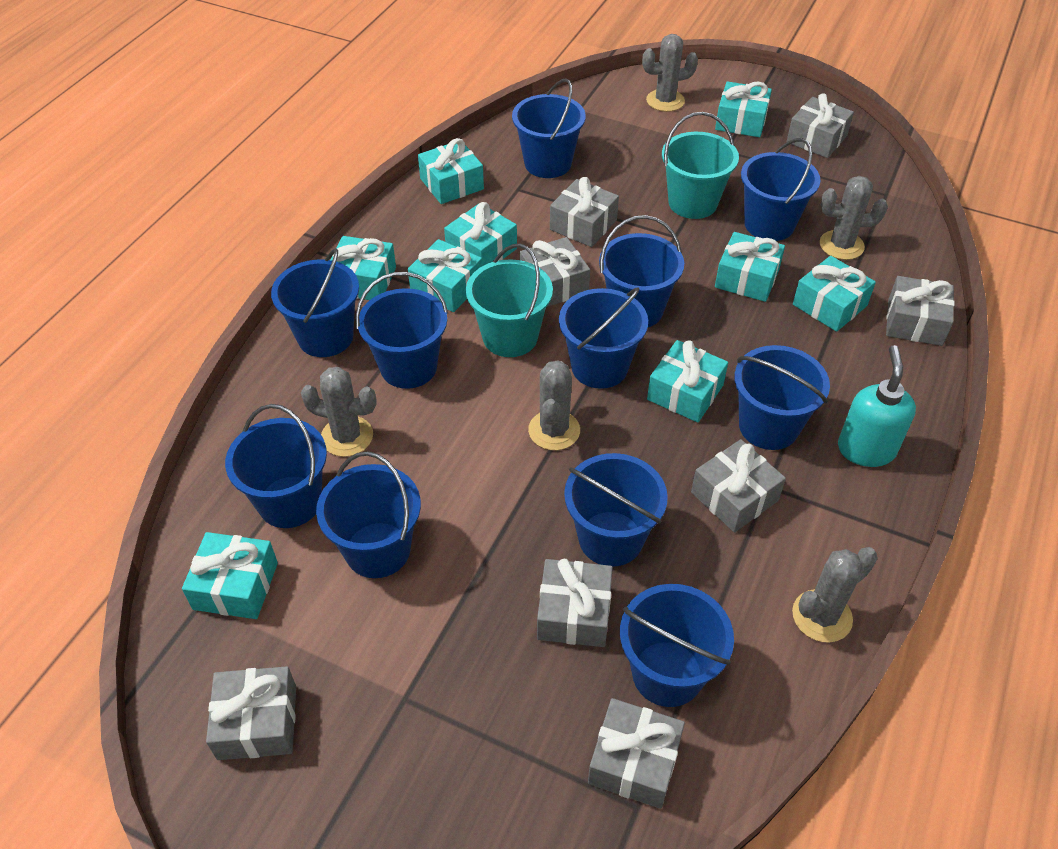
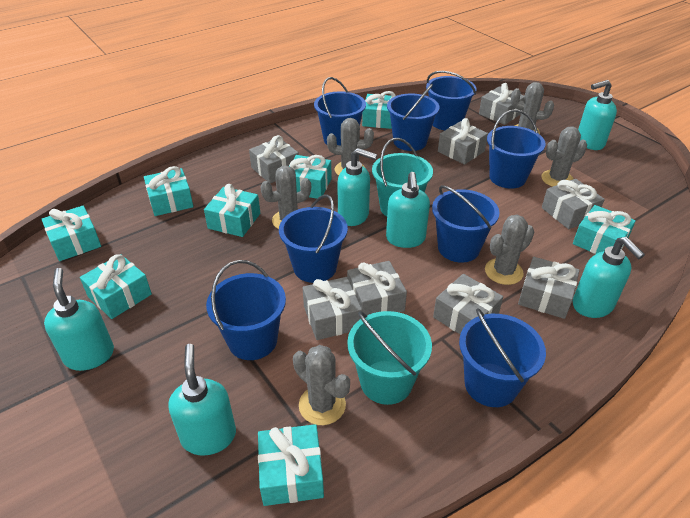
blue bucket: [225,404,327,528] [271,248,359,357] [316,451,421,578] [356,272,448,389] [512,78,586,178] [559,288,648,389] [564,453,668,566] [599,215,684,327] [620,584,734,707] [734,345,830,450] [741,138,820,241] = 11 -> [206,260,286,360] [279,194,348,283] [314,77,366,146] [387,84,440,151] [426,71,476,130] [432,185,499,263] [459,308,546,407] [487,109,546,188] = 8
grey cactus: [301,367,377,457] [528,360,580,450] [642,34,698,112] [792,547,878,643] [820,176,888,260] = 5 -> [260,166,311,229] [293,345,350,425] [327,118,374,176] [485,215,534,285] [511,82,554,134] [541,127,587,187] = 6
turquoise gift: [182,532,278,619] [330,236,396,300] [408,239,482,312] [418,138,484,204] [444,202,517,266] [647,340,728,423] [715,81,772,137] [715,232,785,302] [793,256,876,332] = 9 -> [42,206,101,261] [80,254,152,319] [144,166,193,216] [204,184,260,237] [258,424,324,506] [289,155,332,199] [362,91,396,129] [573,205,636,254] = 8
turquoise soap dispenser: [838,345,916,467] = 1 -> [44,268,114,371] [168,344,236,456] [338,148,377,226] [386,172,430,248] [573,237,645,318] [578,80,617,150] = 6

